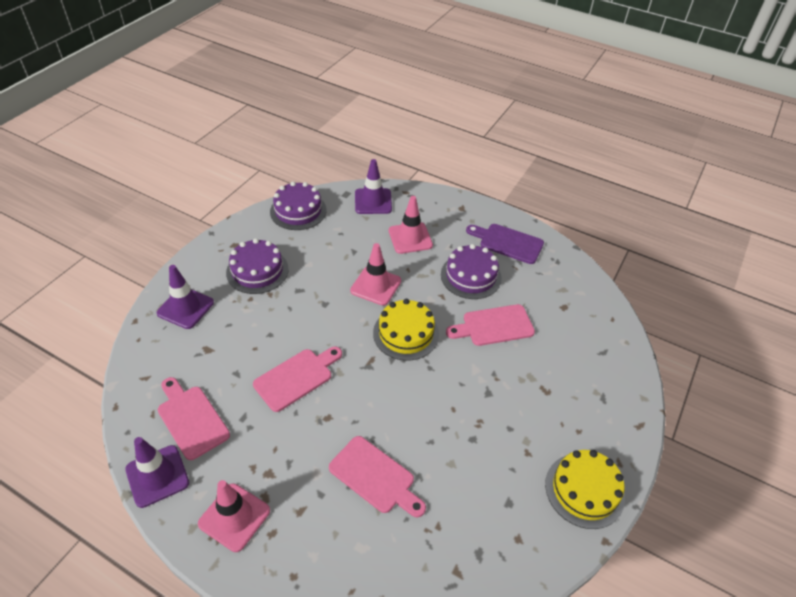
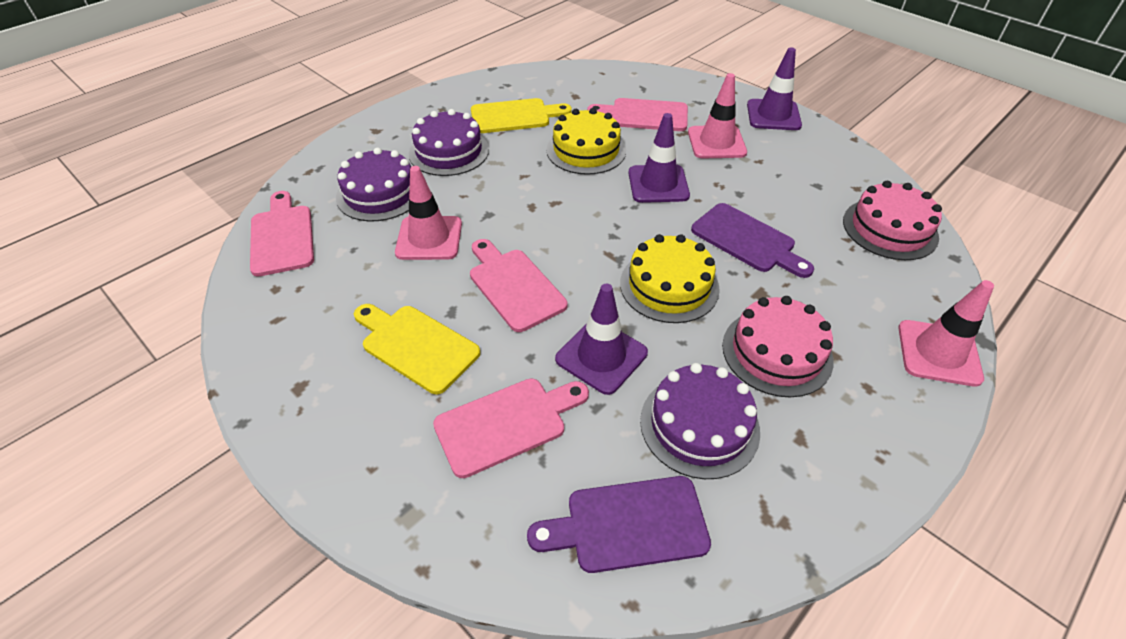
pink cake: none = 0 -> [722,296,834,397] [843,181,942,260] = 2
purple cutting board: [466,224,544,264] = 1 -> [527,476,711,573] [691,203,814,278] = 2
yellow cutting board: none = 0 -> [354,304,480,394] [471,98,572,133] = 2

